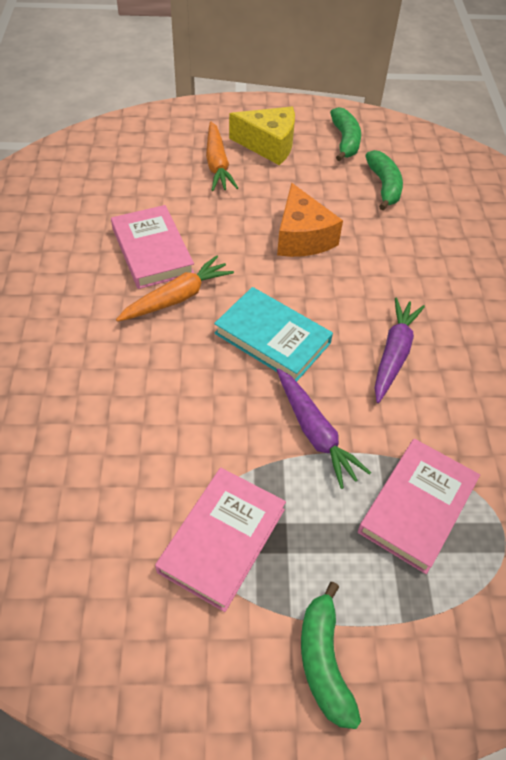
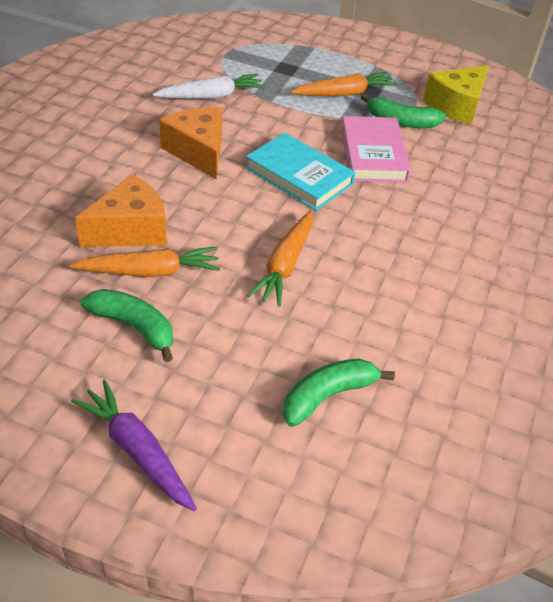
orange carrot: [116,255,234,322] [206,121,238,191] = 2 -> [70,246,220,277] [247,210,313,307] [290,72,397,96] = 3
orange cheese: [277,183,343,257] = 1 -> [75,174,167,247] [159,107,222,179] = 2
pink book: [111,205,194,289] [155,468,286,612] [358,439,480,574] = 3 -> [341,116,411,182] = 1
purple carrot: [277,368,371,489] [375,298,425,403] = 2 -> [71,380,197,511] = 1
white carrot: none = 0 -> [152,74,266,99] = 1

